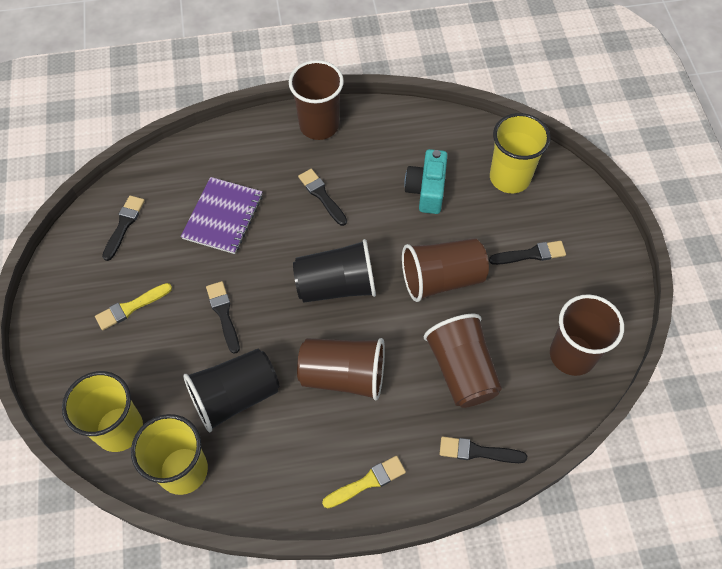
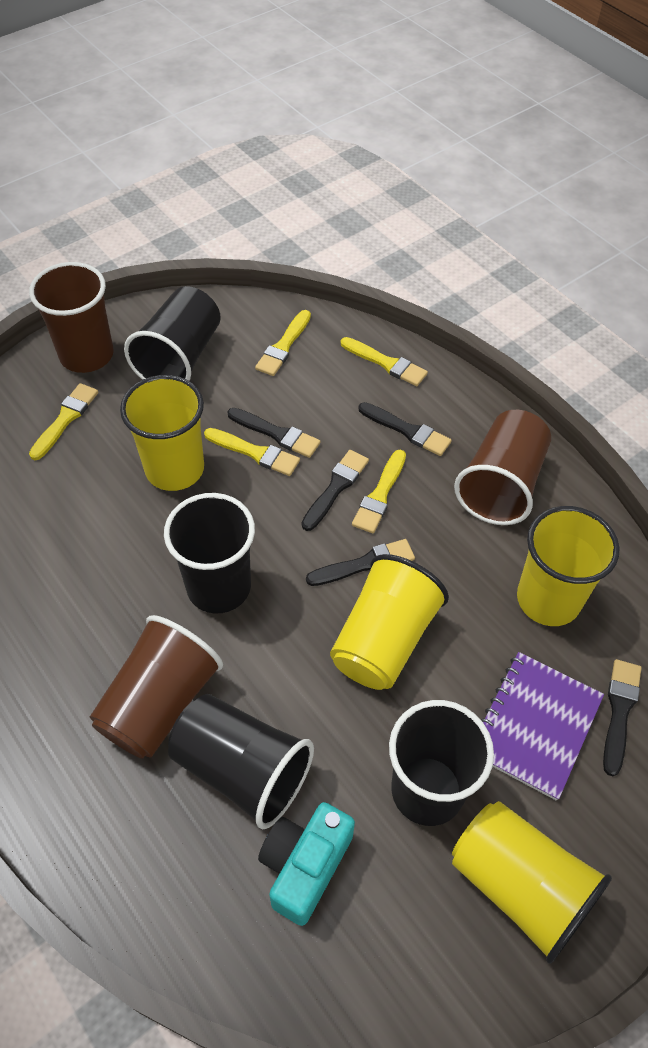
black cup: [183,349,279,432] [293,239,376,303] = 2 -> [124,286,221,381] [164,493,255,614] [168,694,314,829] [389,700,494,826] = 4
brown cup: [289,60,344,140] [297,338,385,401] [402,238,489,302] [424,314,502,408] [550,294,624,376] = 5 -> [29,262,114,373] [90,615,223,759] [454,410,551,525] = 3
yellow brush: [95,283,172,330] [322,456,406,509] = 2 -> [29,383,98,460] [204,428,300,476] [255,310,311,376] [341,337,428,386] [352,450,406,533] = 5
yellow cup: [62,371,143,452] [131,414,208,495] [490,113,551,193] = 3 -> [120,375,204,491] [330,554,449,690] [452,801,612,964] [517,506,620,626] = 4

